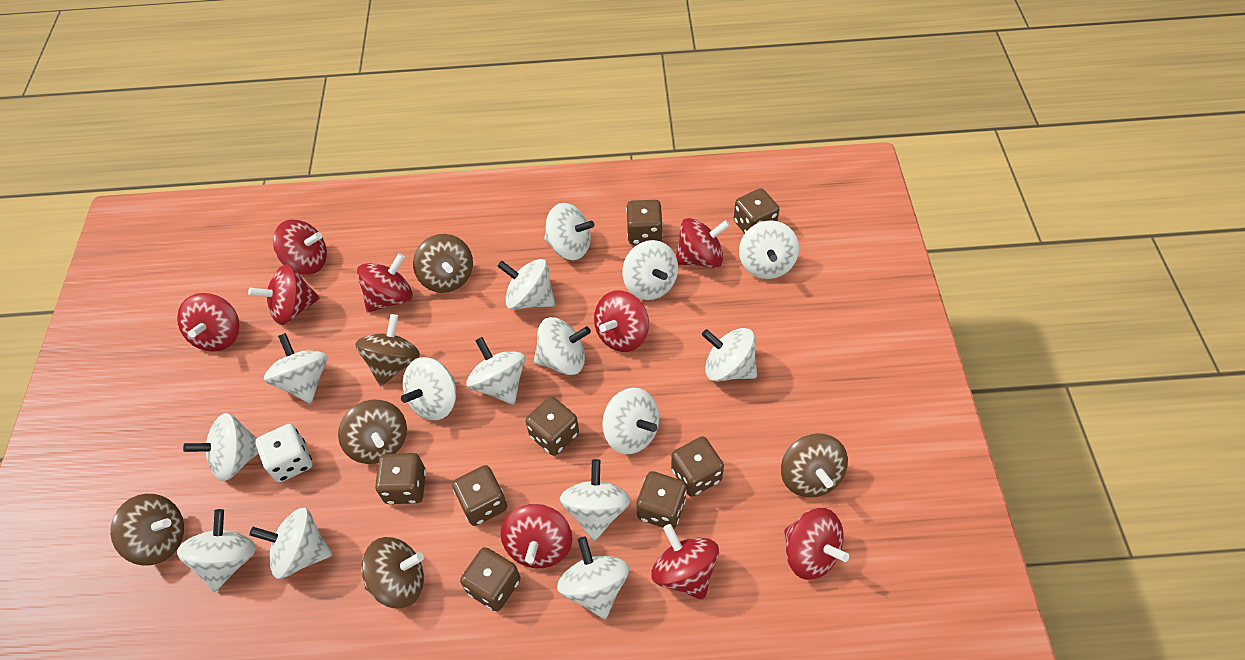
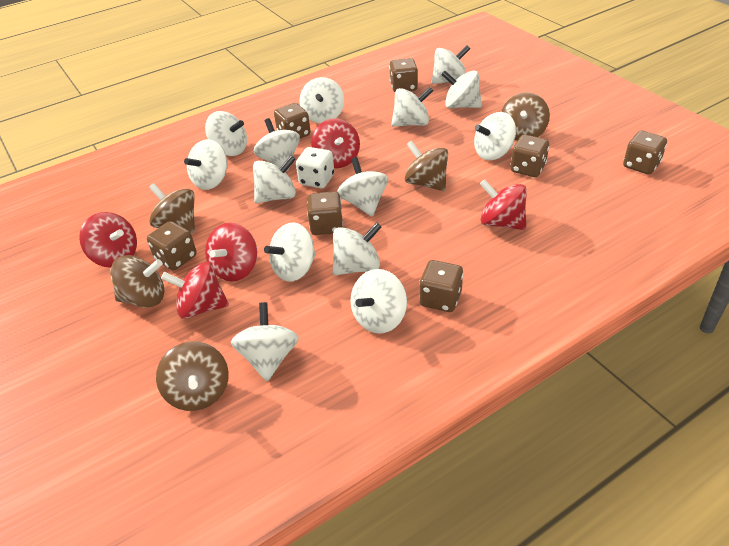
brown dice: [375,453,426,504] [452,465,507,526] [460,547,521,611] [526,396,579,456] [626,200,663,245] [636,471,687,529] [671,436,724,497] [734,188,779,234] = 8 -> [147,221,197,271] [274,103,311,139] [307,191,343,235] [389,58,418,92] [419,260,463,312] [510,135,549,177] [623,131,667,175] = 7
brown spinning top: [110,494,184,566] [338,400,407,464] [355,314,420,386] [361,537,424,608] [413,234,473,293] [781,433,848,497] = 6 -> [110,255,164,308] [149,183,195,233] [156,341,229,411] [405,140,448,191] [501,93,550,141] = 5
red spinning top: [177,293,240,352] [248,265,320,325] [273,220,327,275] [357,253,412,313] [500,504,573,568] [594,290,649,352] [651,524,719,600] [676,218,730,268] [784,508,849,580] = 9 -> [79,212,137,268] [161,262,229,319] [205,223,257,281] [311,118,360,168] [480,179,527,230] = 5
white spinning top: [177,509,256,592] [183,413,259,481] [249,508,332,579] [264,333,327,404] [401,357,456,420] [467,337,525,405] [497,259,555,310] [534,317,591,375] [544,203,594,260] [557,537,629,619] [560,459,631,541] [602,388,659,454] [622,240,678,300] [702,328,757,382] [739,220,799,279] = 15 -> [184,139,227,190] [205,111,247,156] [231,302,299,381] [253,155,296,203] [254,118,300,171] [264,222,316,282] [300,77,344,123] [333,222,381,275] [337,157,388,216] [350,269,407,334] [391,87,433,127] [432,45,470,84] [441,71,482,108] [474,112,516,160] = 14

